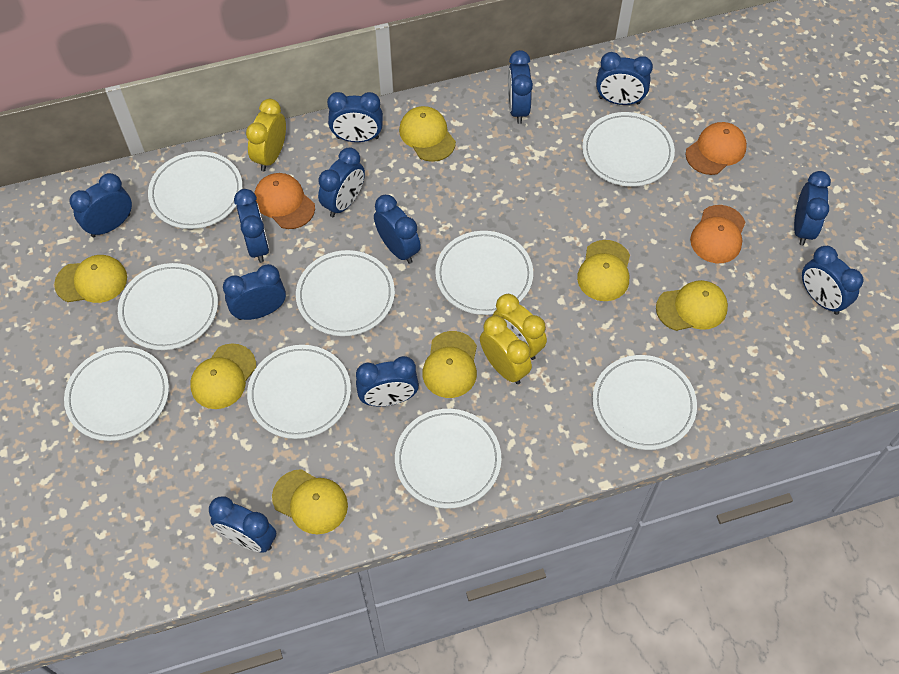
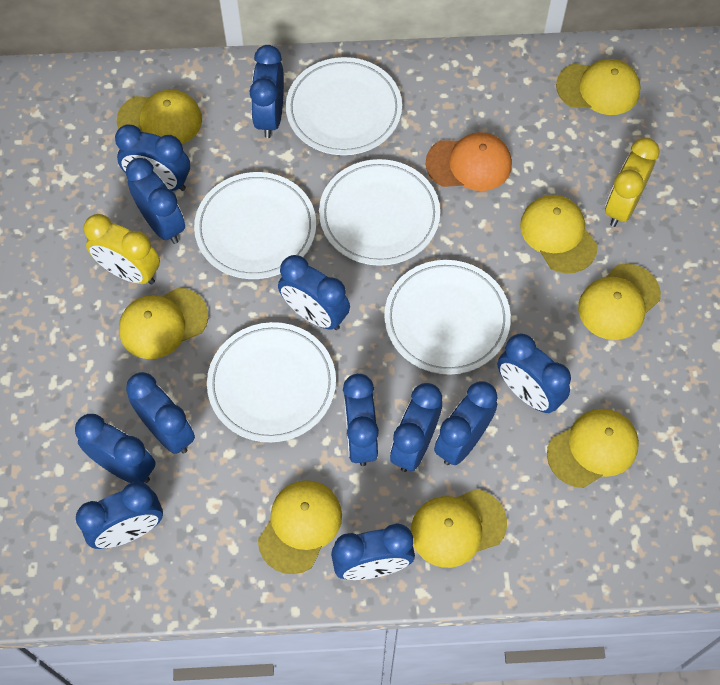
orange cap: [254,173,315,229] [686,122,747,175] [690,205,745,263] = 3 -> [426,132,512,191] = 1
white plate: [64,347,169,441] [118,263,218,350] [148,151,243,229] [247,345,351,439] [296,250,395,336] [395,409,501,509] [435,231,533,315] [582,112,675,187] [592,355,697,450] = 9 -> [194,172,316,279] [207,322,336,442] [286,57,402,155] [319,159,440,266] [384,260,511,375] = 5
yellow cap: [54,255,127,303] [190,343,256,409] [272,469,348,534] [399,106,456,162] [422,331,477,398] [577,240,630,301] [656,280,728,331] = 7 -> [117,89,202,144] [119,288,208,359] [258,480,342,574] [411,489,507,568] [520,195,598,274] [547,409,639,488] [556,59,641,115] [578,264,661,340] = 8
yellow clock: [246,99,286,171] [480,315,532,384] [492,294,547,360] = 3 -> [84,214,160,285] [605,138,659,227] = 2

